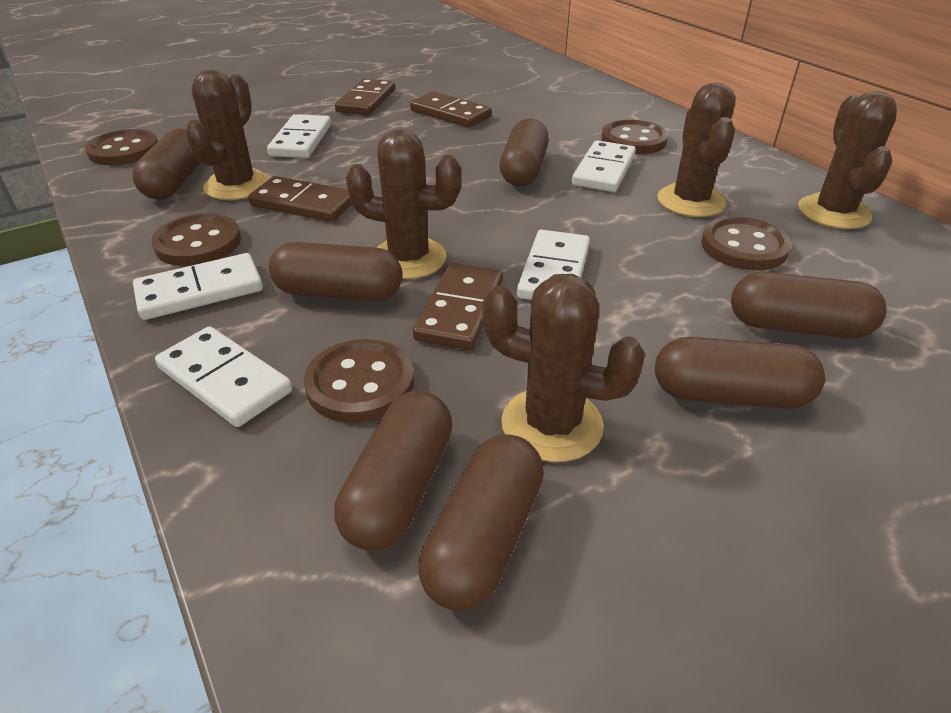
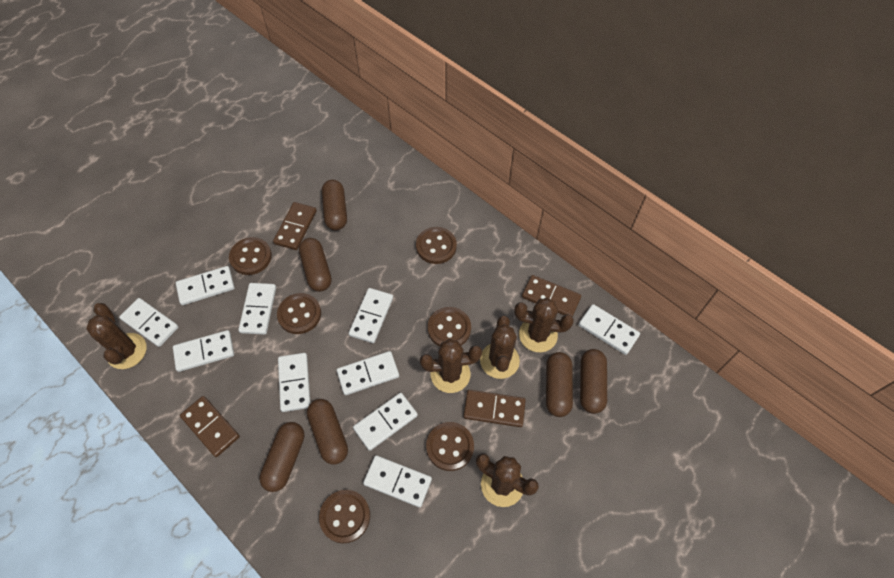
brown button: [85,129,158,166] [151,213,241,266] [304,339,414,423] [601,120,668,154] [701,217,791,270] = 5 -> [229,237,272,275] [277,293,321,334] [319,490,370,544] [416,227,457,264] [426,422,474,471] [428,307,471,347] = 6
brown capsule: [132,128,200,199] [269,242,403,301] [334,391,452,551] [418,434,544,611] [500,118,549,186] [655,337,825,408] [731,272,887,338] = 7 -> [259,422,304,492] [299,238,332,292] [307,399,348,464] [322,180,347,230] [546,352,573,417] [580,349,607,414] = 6
white domino: [133,253,263,320] [155,326,292,427] [267,114,331,158] [517,230,590,300] [572,140,636,192] = 5 -> [119,298,178,347] [173,330,234,372] [176,266,235,305] [238,283,276,335] [278,353,311,412] [337,351,399,395] [349,288,393,343] [353,393,418,451] [363,455,432,507] [579,304,640,355] = 10

